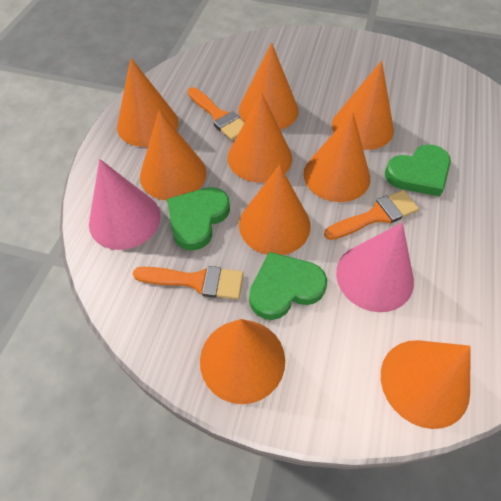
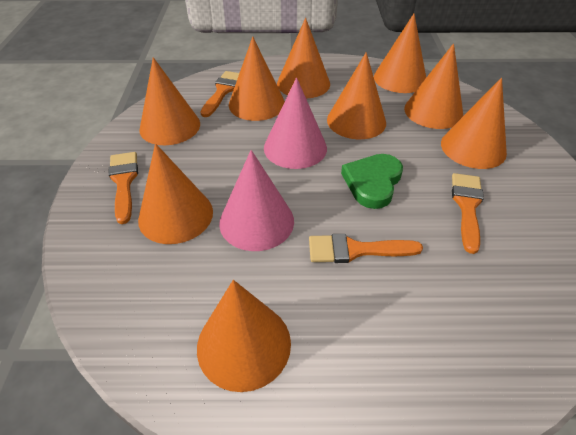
green heart: [167,187,230,250] [249,252,327,320] [385,144,451,197] = 3 -> [341,154,403,209] = 1
orange brush: [133,266,243,299] [188,87,244,140] [324,190,419,240] = 3 -> [108,152,138,224] [200,71,239,117] [309,234,423,263] [452,173,484,254] = 4

